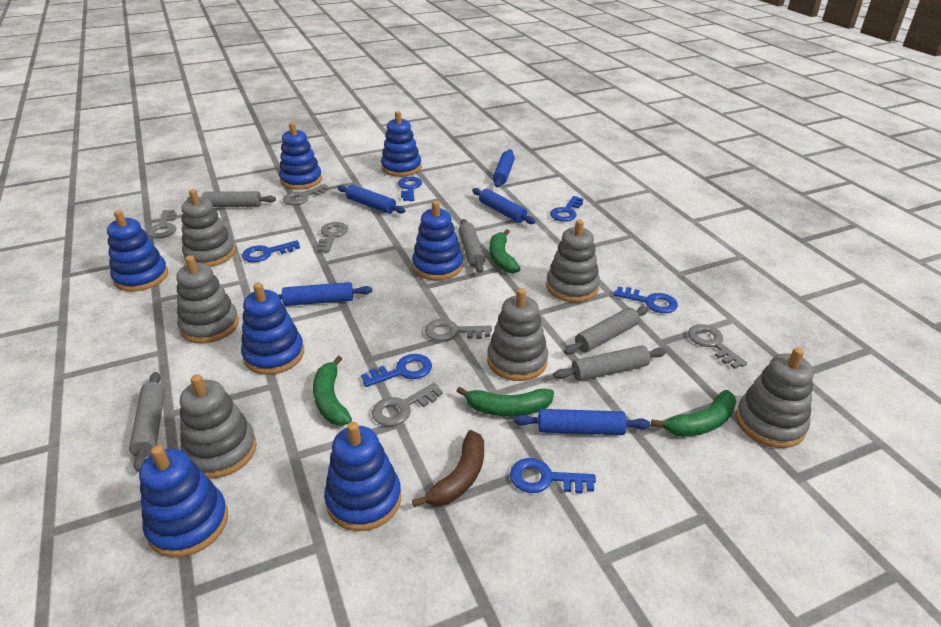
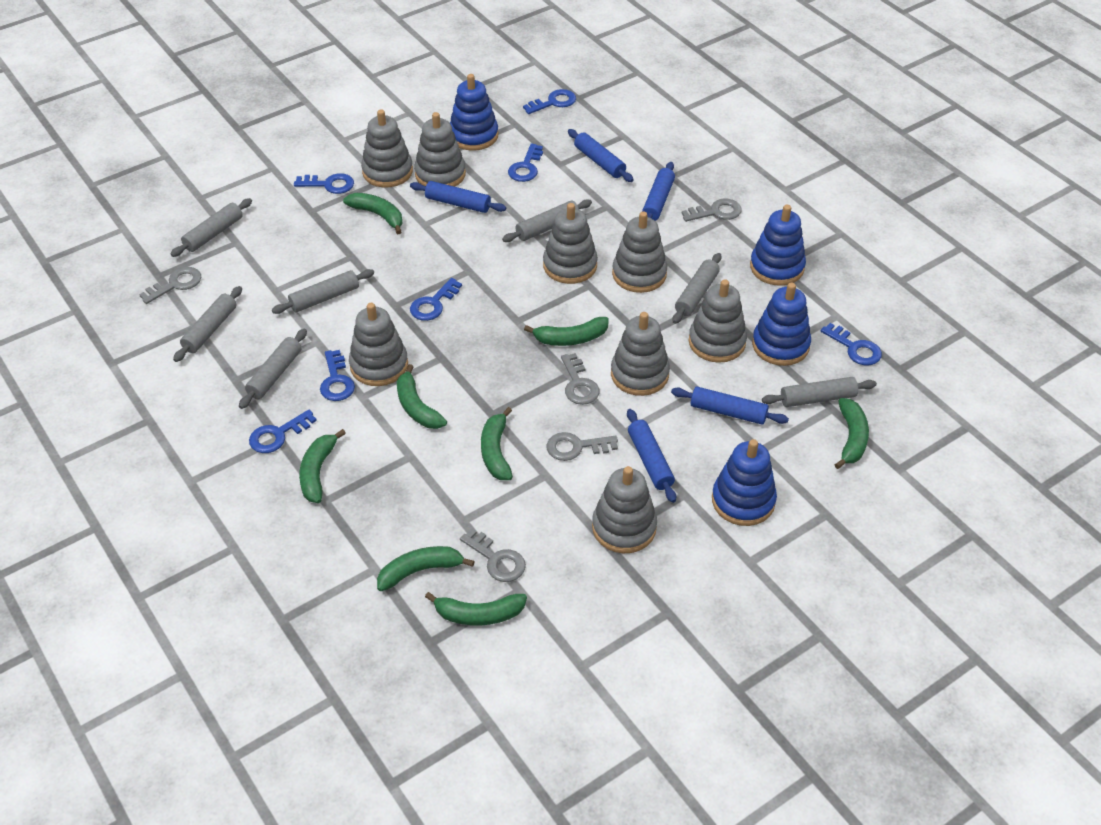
blue key: [242,240,300,262] [361,354,432,387] [398,176,422,201] [510,458,596,493] [550,196,583,222] [613,287,678,313] = 6 -> [249,410,317,453] [294,173,354,194] [320,350,355,401] [410,278,462,321] [508,143,543,182] [523,89,576,114] [820,323,882,365] = 7
blue stacking toy: [107,210,168,292] [139,445,228,558] [241,283,304,375] [279,122,322,190] [324,422,401,531] [381,111,422,177] [412,200,463,280] = 7 -> [450,74,498,151] [712,439,777,526] [750,205,806,286] [752,283,811,366] = 4
brown banana: [412,430,484,507] = 1 -> none = 0
green banana: [313,356,352,426] [457,386,554,416] [490,229,520,273] [651,390,736,437] = 4 -> [299,429,346,503] [343,193,403,234] [377,546,475,591] [397,364,447,429] [425,592,527,626] [481,407,513,480] [524,317,609,346] [835,398,869,469] = 8
grey key: [147,210,177,238] [283,184,330,205] [316,222,348,253] [372,383,443,426] [425,319,492,341] [688,324,747,369] = 6 -> [139,267,201,304] [460,529,526,582] [547,432,618,461] [561,353,600,405] [682,199,742,222] = 5
grey rolling pin: [129,372,165,472] [187,191,276,207] [458,219,485,273] [553,345,667,381] [564,306,648,354] = 5 -> [171,198,252,257] [173,286,242,362] [239,329,307,409] [272,269,374,314] [502,199,592,242] [672,253,721,324] [762,377,877,407] = 7
grey stacking toy: [176,255,239,344] [180,374,257,479] [181,189,235,267] [487,288,548,381] [546,219,600,302] [736,347,814,448] = 6 -> [349,303,408,386] [361,110,413,188] [414,112,466,187] [543,203,598,284] [592,466,657,553] [611,312,670,396] [612,211,667,293] [689,279,747,363] = 8

